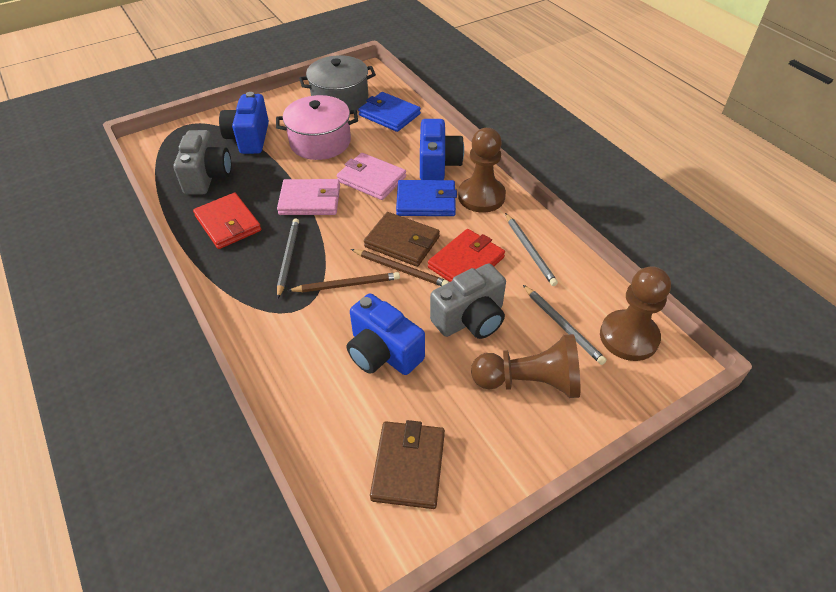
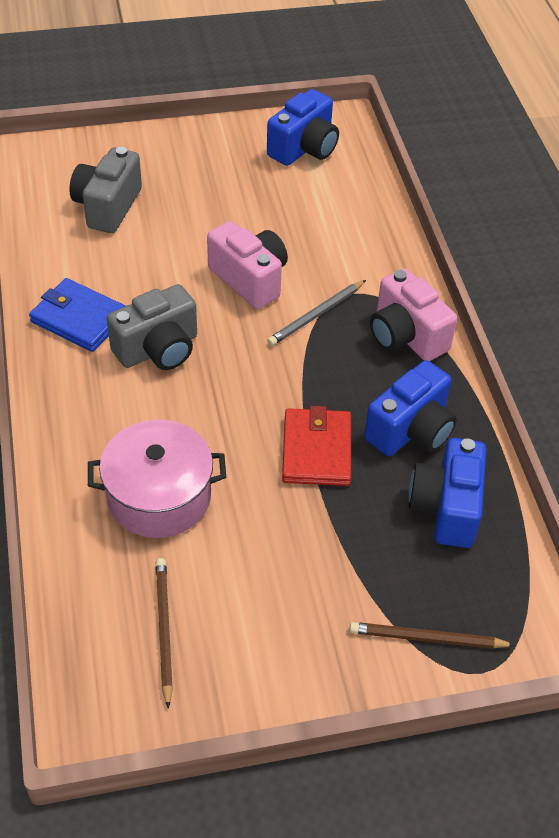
blue wallet: [358,92,421,132] [396,180,457,216] = 2 -> [29,278,126,352] = 1
brown pawn: [458,128,506,213] [471,334,580,398] [600,266,671,361] = 3 -> none = 0
brown wallet: [364,212,440,267] [370,420,445,509] = 2 -> none = 0
grey pencil: [277,218,299,298] [505,213,558,286] [523,285,607,365] = 3 -> [267,280,366,346] = 1
grey pot: [299,55,376,111] = 1 -> none = 0
pink camera: none = 0 -> [207,221,288,309] [370,268,457,361] = 2
pink wallet: [277,179,340,215] [337,153,406,200] = 2 -> none = 0
red wallet: [193,193,261,249] [428,229,505,282] = 2 -> [282,406,351,486] = 1

